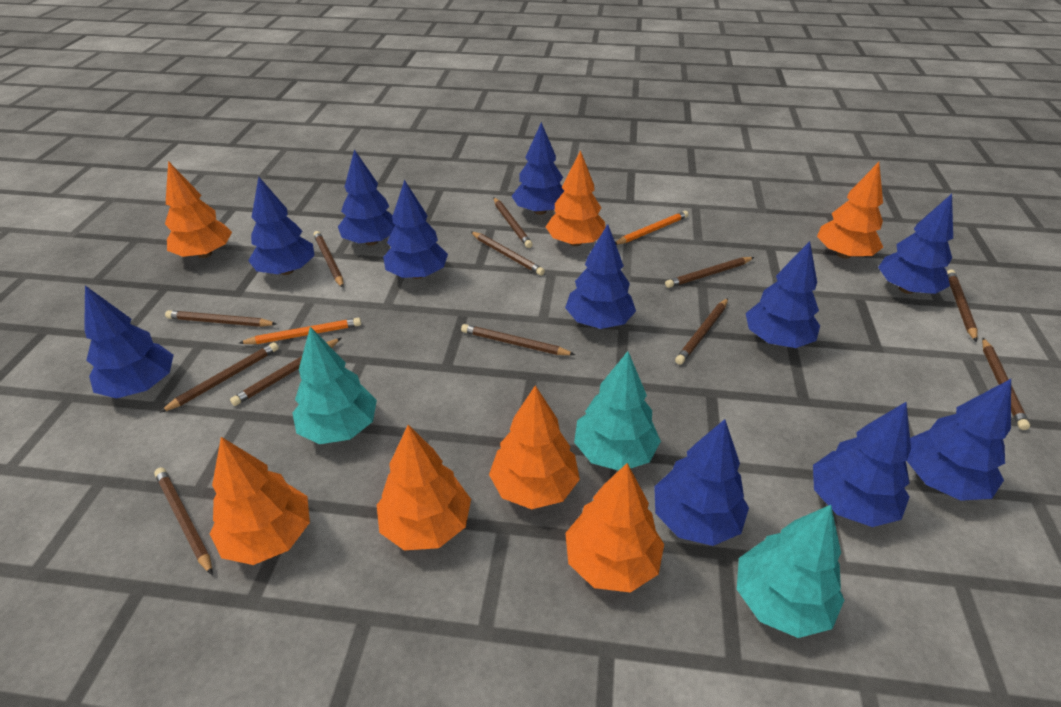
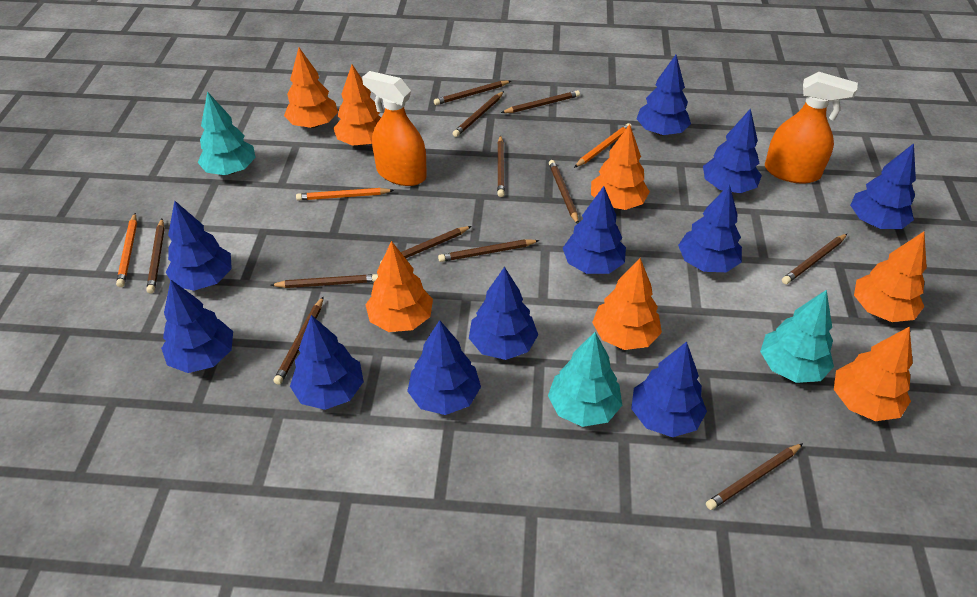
orange pencil: [239,318,361,344] [615,211,688,245] = 2 -> [116,213,137,287] [296,188,394,201] [574,123,632,168] = 3
orange spray bottle: none = 0 -> [362,71,427,186] [765,72,858,184] = 2

